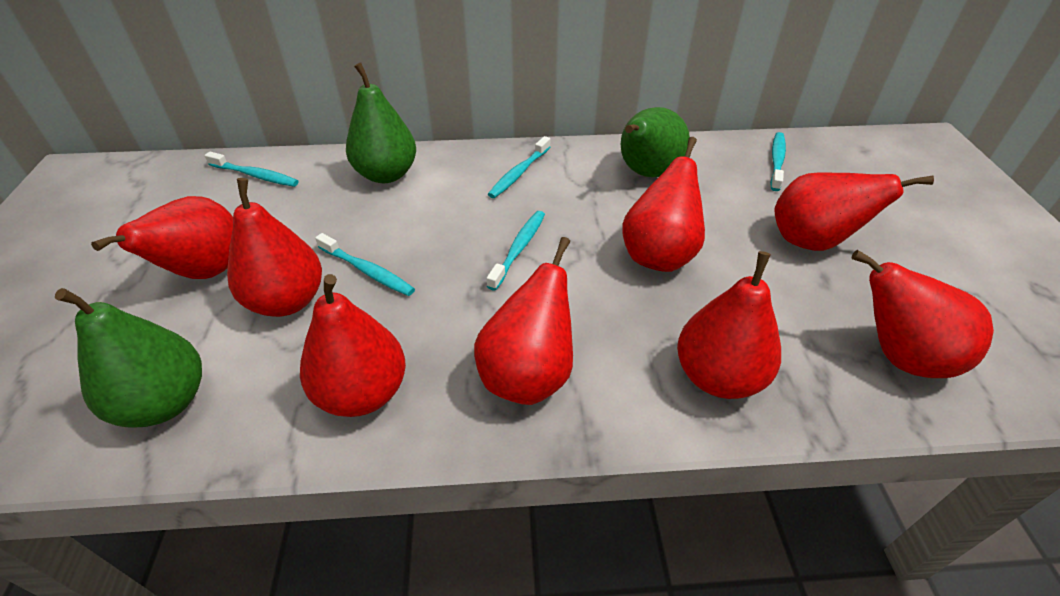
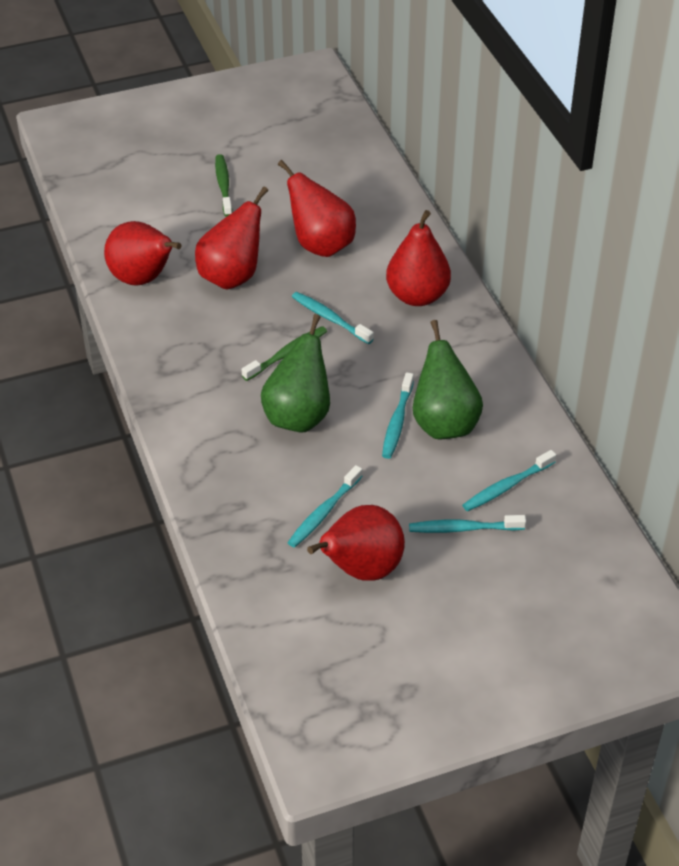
green pear: [55,288,202,427] [346,62,416,183] [621,107,690,177] = 3 -> [261,314,330,433] [413,320,483,440] = 2
green toothbrush: none = 0 -> [215,154,232,217] [242,326,327,381] = 2
red pear: [91,196,233,279] [227,178,322,317] [300,274,406,417] [474,237,573,405] [622,137,705,272] [677,251,781,399] [775,173,934,251] [852,250,994,378] = 8 -> [104,221,182,286] [195,187,268,289] [278,160,356,257] [307,505,405,581] [386,210,451,306] = 5

